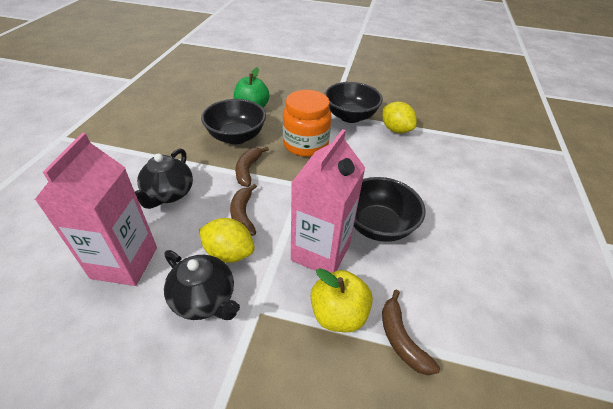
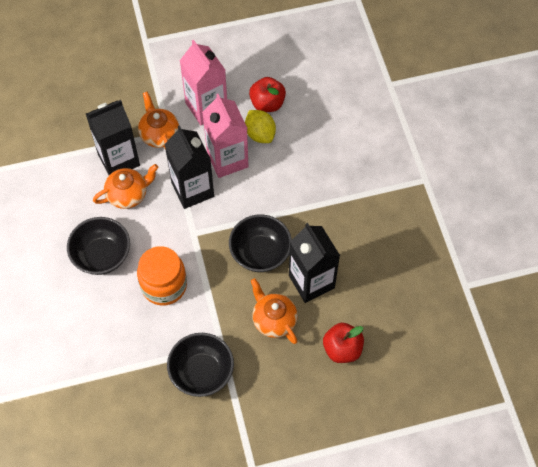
black carton: none = 0 -> [86,100,140,175] [164,125,214,209] [289,223,340,303] = 3
black teapot: [135,148,193,209] [164,250,240,320] = 2 -> none = 0
brown banana: [230,184,257,236] [235,147,269,187] [382,290,440,375] = 3 -> none = 0
green apple: [234,67,269,107] = 1 -> none = 0
orange teapot: none = 0 -> [93,164,158,209] [138,92,179,148] [251,278,298,344] = 3
red apple: none = 0 -> [249,77,286,112] [323,323,364,363] = 2
yellow apple: [311,268,373,332] = 1 -> none = 0
yellow lemon: [199,218,255,263] [382,102,417,133] = 2 -> [245,110,276,143] = 1

